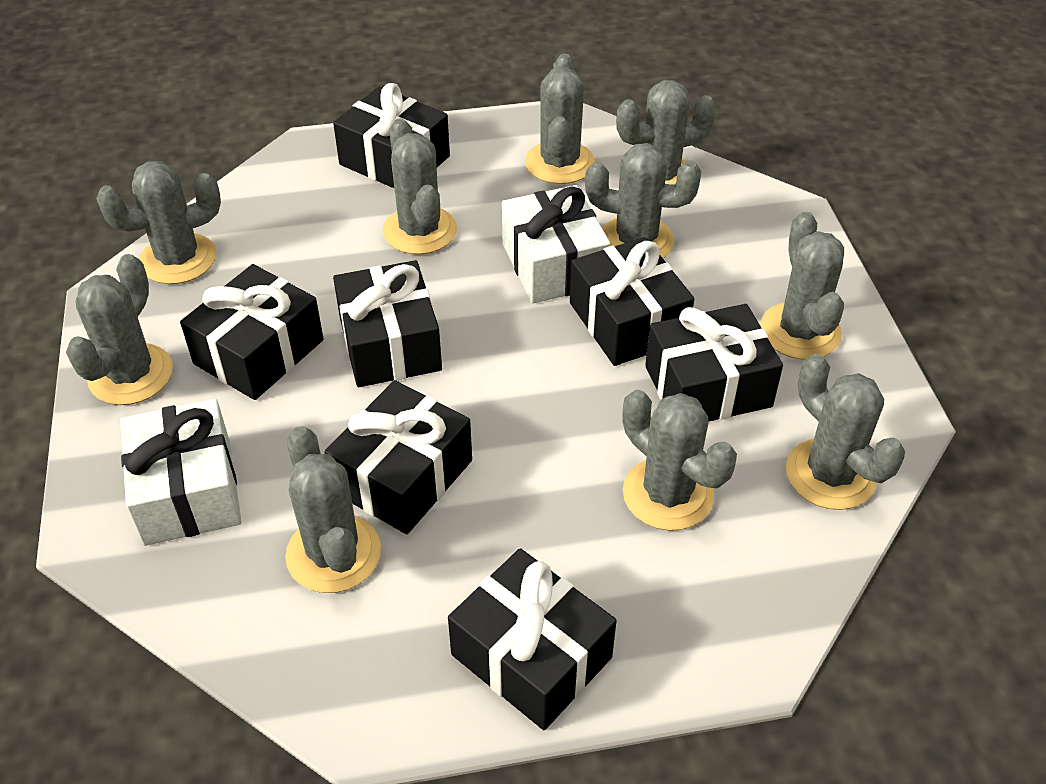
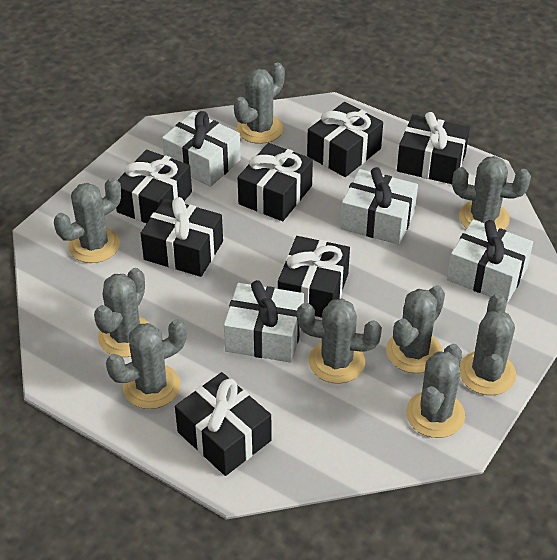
grey cactus: [66,254,173,405] [96,161,221,284] [285,426,381,593] [382,118,457,255] [525,54,595,184] [585,143,701,258] [616,80,717,185] [622,390,737,531] [760,212,844,360] [786,354,905,510] = 10 -> [54,177,121,263] [94,268,149,357] [106,319,187,409] [234,63,285,144] [297,298,382,384] [386,286,445,373] [406,344,465,438] [452,156,531,230] [460,293,516,395] = 9
white gift: [120,399,242,546] [502,185,611,303] = 2 -> [162,111,241,187] [224,280,304,363] [341,167,418,245] [447,220,533,303] = 4

